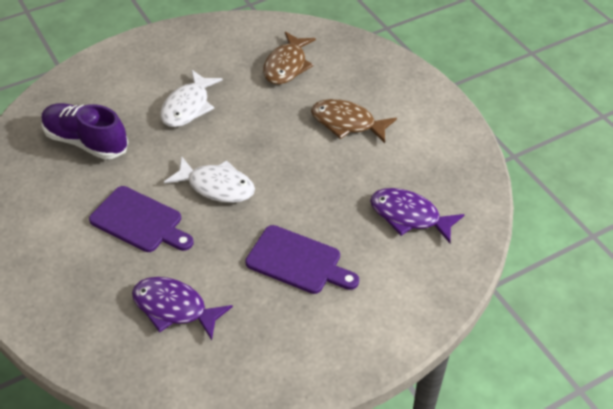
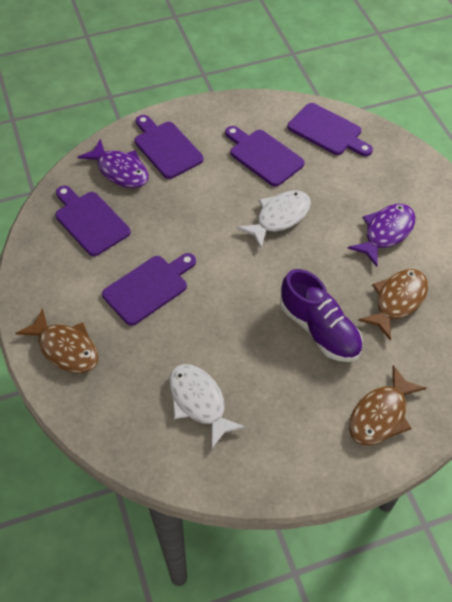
brown fish: [263,32,316,84] [311,99,397,143] = 2 -> [15,307,98,373] [349,365,427,445] [358,269,428,341] = 3
purple cutting board: [89,186,194,252] [245,225,359,294] = 2 -> [55,186,131,256] [102,253,196,326] [134,115,204,179] [225,126,305,187] [288,103,373,156] = 5

